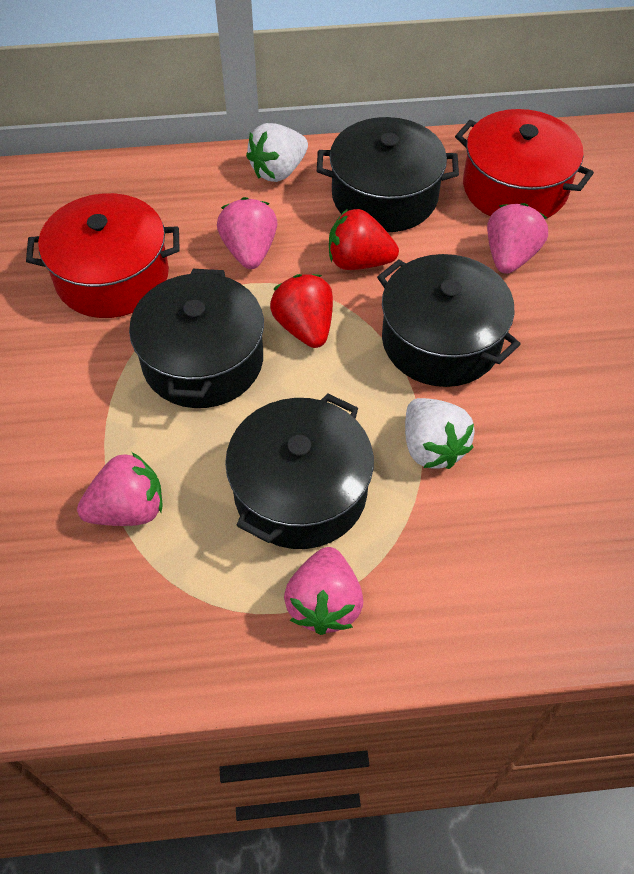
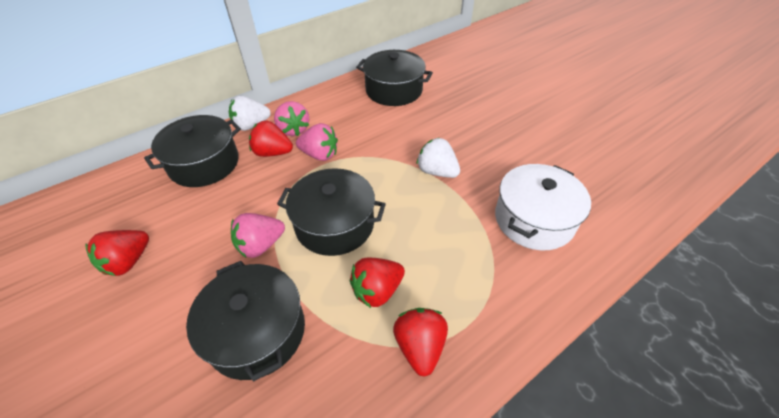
pink strawberry: [77,452,162,526] [217,197,278,269] [284,547,363,635] [487,203,548,274] = 4 -> [231,213,285,258] [274,101,309,136] [296,123,338,161] = 3
red pot: [26,193,180,318] [455,109,594,218] = 2 -> none = 0
red strawberry: [270,274,333,348] [329,209,399,270] = 2 -> [85,230,149,276] [249,120,293,157] [350,258,405,308] [393,308,448,377] = 4
white pot: none = 0 -> [495,164,591,250] = 1

